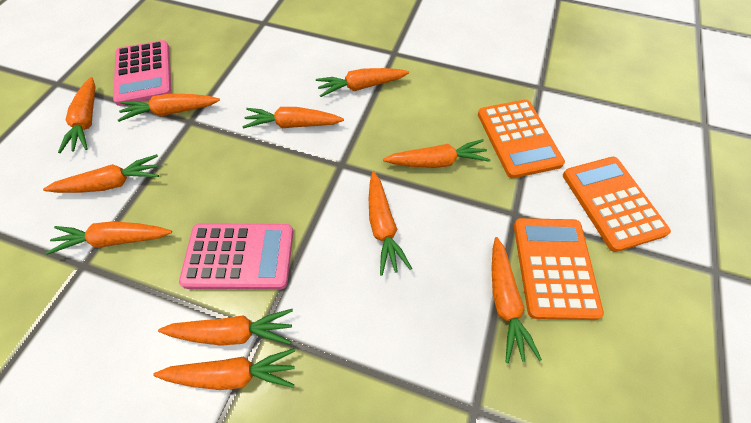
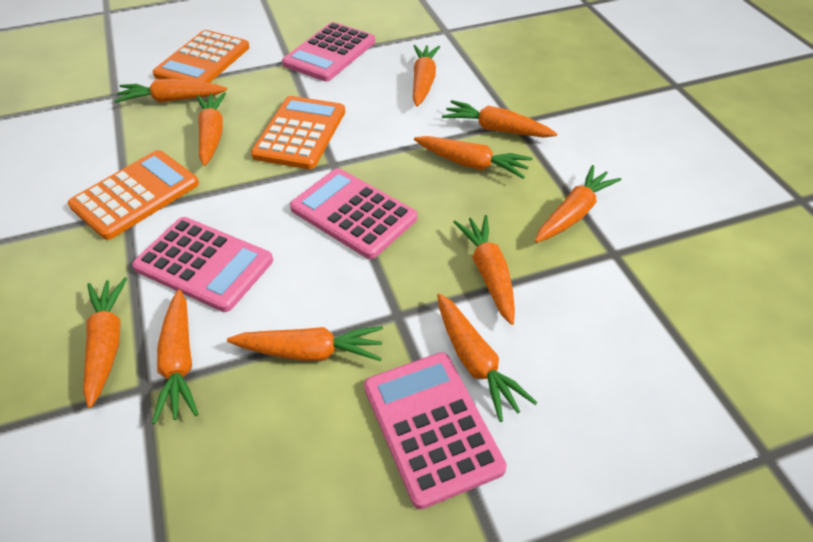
pink calculator: [113,40,172,106] [179,223,293,289] = 2 -> [132,217,273,312] [282,22,375,81] [290,168,417,259] [364,352,507,509] = 4

